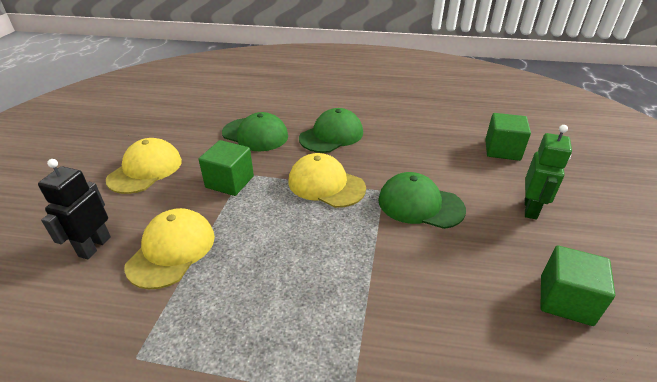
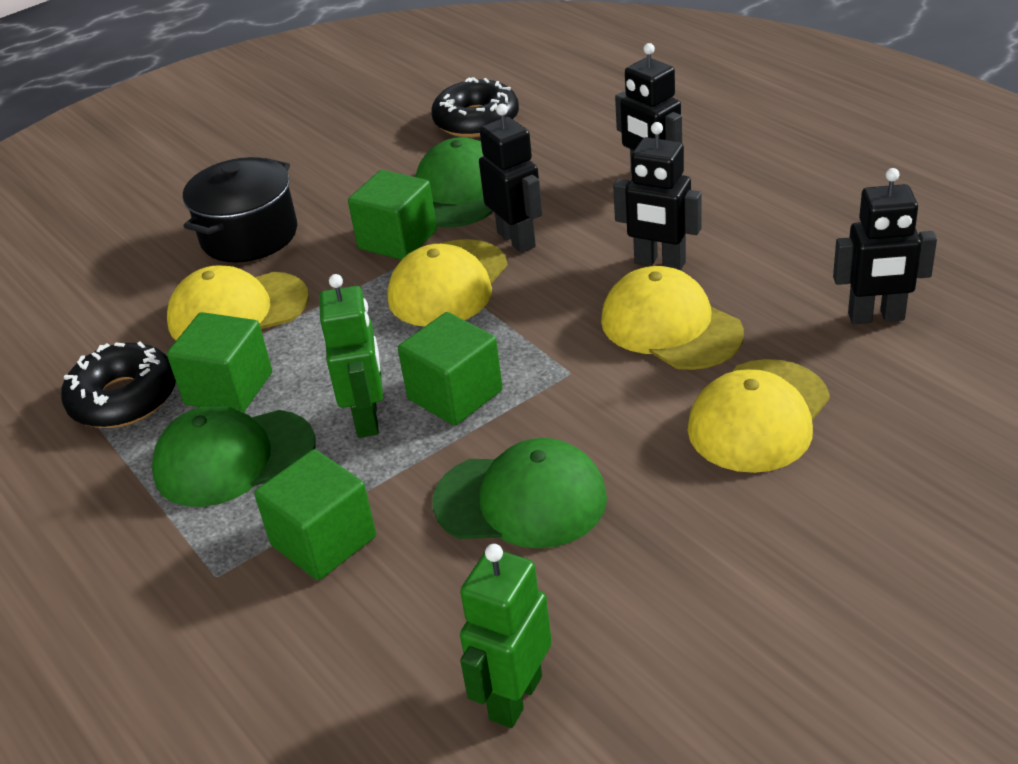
black donut: none = 0 -> [61,342,176,428] [431,77,519,138] = 2
black pot: none = 0 -> [183,157,297,262] = 1
black robot: [38,159,111,259] = 1 -> [479,104,542,253] [613,122,702,271] [615,43,682,173] [833,168,937,324] = 4
green cube: [199,140,254,196] [485,113,531,161] [540,245,615,326] = 3 -> [167,312,272,412] [254,449,376,580] [348,170,437,260] [398,312,503,426] = 4
green robot: [525,125,572,220] = 1 -> [319,274,383,438] [460,544,552,728] = 2
yellow cap: [106,138,182,194] [124,208,215,289] [288,153,366,208] = 3 -> [167,265,309,340] [388,239,508,327] [601,266,744,370] [687,359,830,473] = 4

